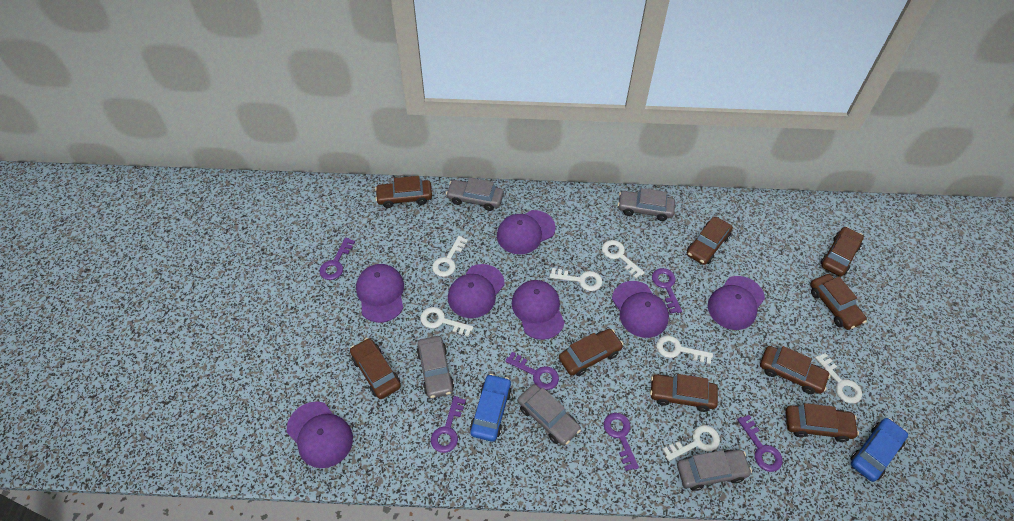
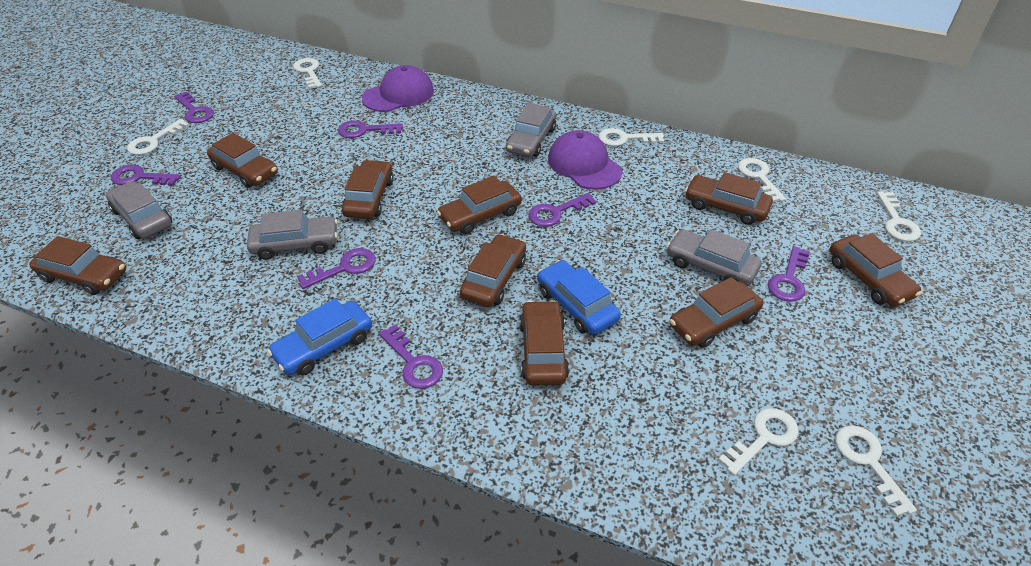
grey car: [417,336,454,399] [446,178,504,211] [517,384,581,446] [618,188,675,221] [677,450,752,491] = 5 -> [106,181,172,239] [247,210,338,260] [506,103,556,157] [666,229,762,286] = 4
purple cap: [287,402,353,468] [356,264,404,323] [448,264,505,318] [497,210,556,254] [512,280,565,340] [612,281,669,338] [708,276,765,330] = 7 -> [362,65,434,112] [548,130,622,190] = 2
purple key: [320,238,355,280] [431,396,466,453] [505,352,559,390] [604,413,639,471] [652,268,682,314] [737,415,783,472] = 6 -> [111,165,181,186] [174,92,214,123] [297,248,376,289] [338,120,403,138] [379,325,443,389] [528,193,596,227] [768,246,810,302] = 7

